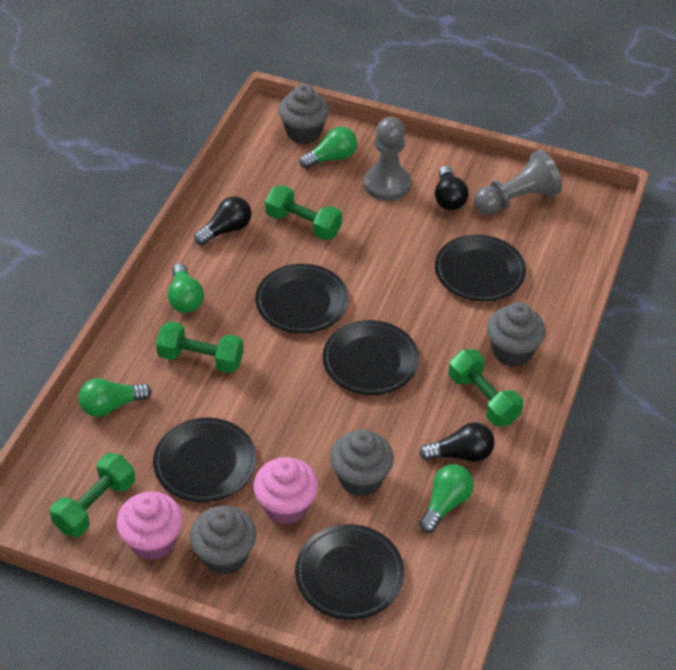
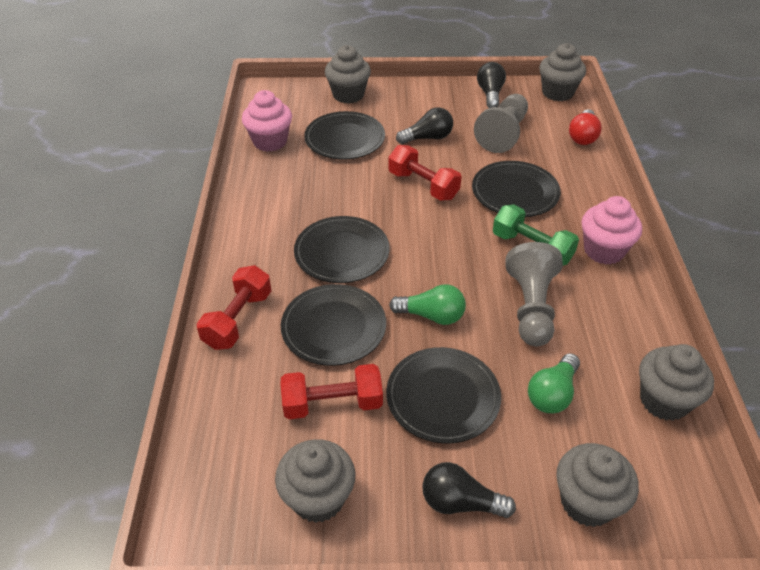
green dumbbell: [50,453,135,537] [156,322,243,373] [265,185,342,240] [449,349,523,426] = 4 -> [493,204,579,266] = 1
green light bulb: [78,378,152,417] [168,263,204,313] [299,127,357,169] [419,464,474,533] = 4 -> [389,284,466,325] [528,353,580,413] = 2
grey cupcake: [190,506,257,575] [278,84,329,144] [330,429,394,496] [487,302,546,367] = 4 -> [275,439,356,523] [325,45,371,104] [539,43,586,101] [556,443,639,527] [639,344,714,421] = 5
red dumbbell: none = 0 -> [197,265,271,350] [281,364,383,419] [388,145,462,201] = 3
red light bulb: none = 0 -> [569,109,602,145] = 1

